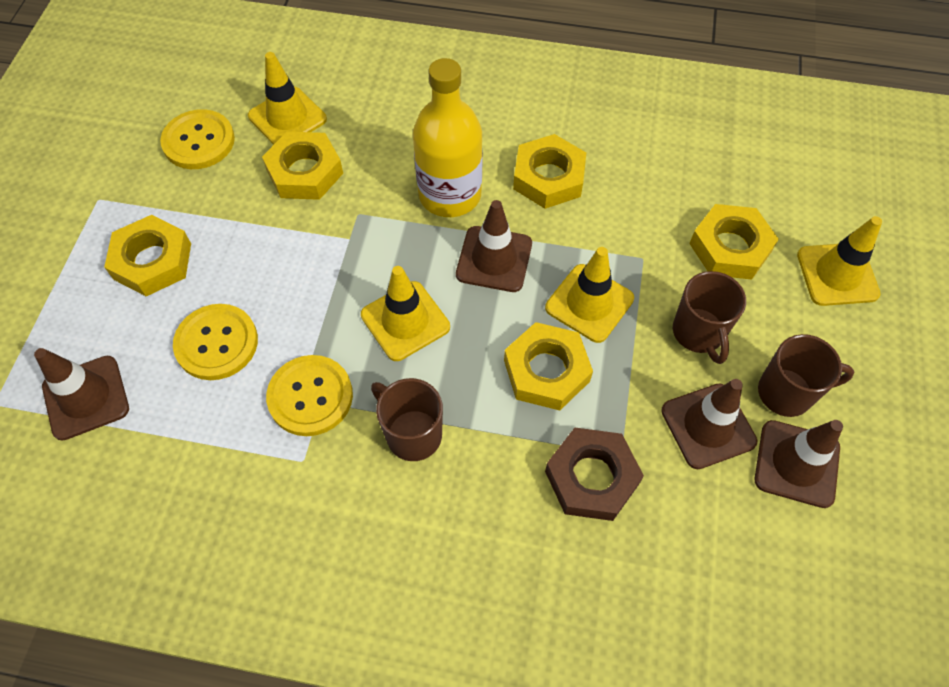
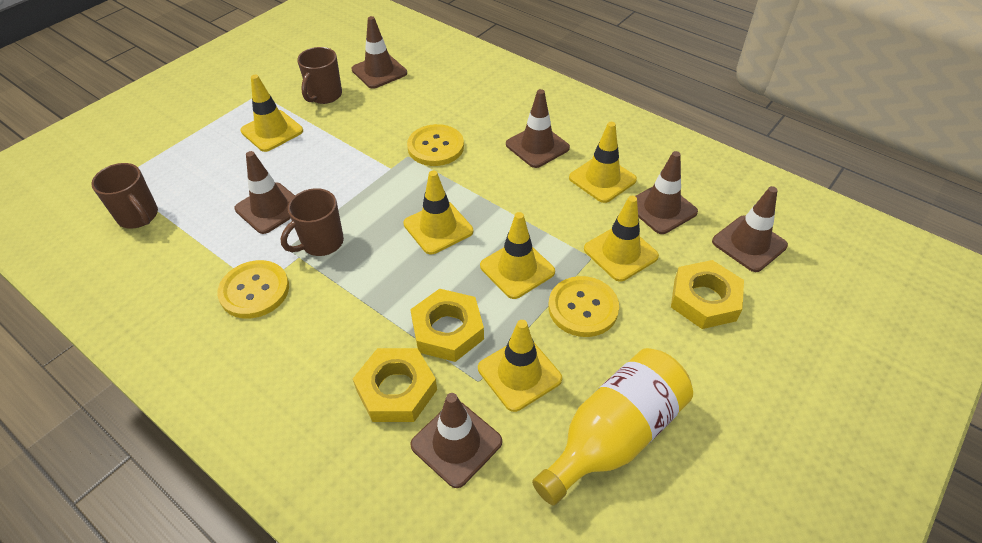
brown nut: [545,428,644,521] = 1 -> none = 0
brown traffic cone: [34,348,129,441] [456,200,532,292] [661,379,757,469] [754,420,843,508] = 4 -> [234,151,295,234] [351,16,407,89] [410,393,502,488] [506,89,570,168] [635,151,698,234] [712,186,788,272] = 6
yellow nut: [104,215,191,296] [262,132,343,200] [504,322,593,410] [513,134,586,209] [689,204,779,280] = 5 -> [353,348,437,422] [410,289,484,362] [671,260,744,329] = 3
yellow traffic cone: [248,52,327,145] [361,266,450,361] [545,247,634,343] [797,216,882,306] = 4 -> [240,75,303,152] [403,170,473,254] [478,320,562,412] [480,212,555,299] [569,122,637,203] [584,196,659,282] = 6

